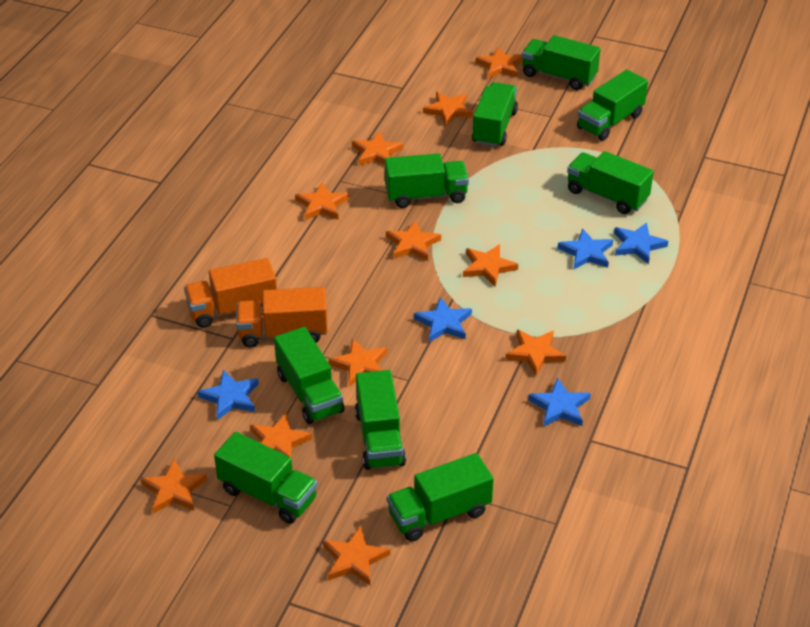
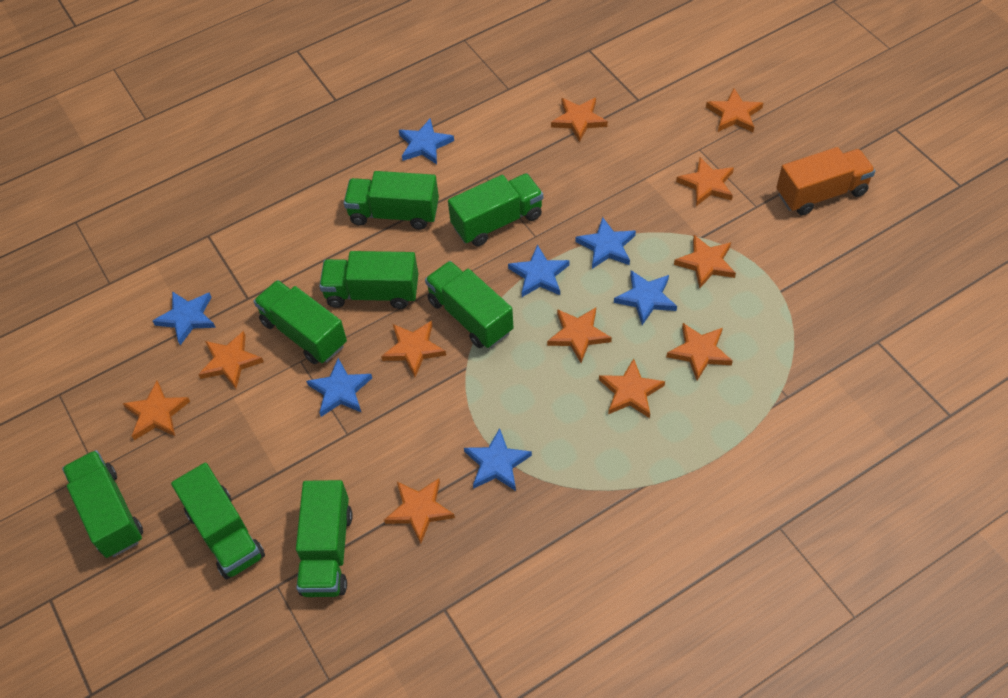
blue star: [198,370,259,420] [414,297,472,342] [528,378,591,427] [558,228,613,270] [614,222,668,264] = 5 -> [153,291,216,345] [306,358,372,417] [399,119,454,164] [464,428,532,491] [508,244,570,297] [576,217,636,269] [614,270,677,325] = 7
green truck: [214,432,317,524] [274,327,344,424] [355,370,406,470] [385,153,469,208] [387,453,494,541] [472,82,518,147] [522,35,601,90] [567,151,654,214] [577,70,648,141] = 9 -> [62,450,143,558] [171,463,265,579] [253,280,347,364] [296,480,353,597] [319,251,418,309] [344,171,439,230] [425,261,514,348] [448,173,543,246] = 8
orange truck: [184,258,277,328] [236,287,328,347] = 2 -> [777,147,875,216] = 1

